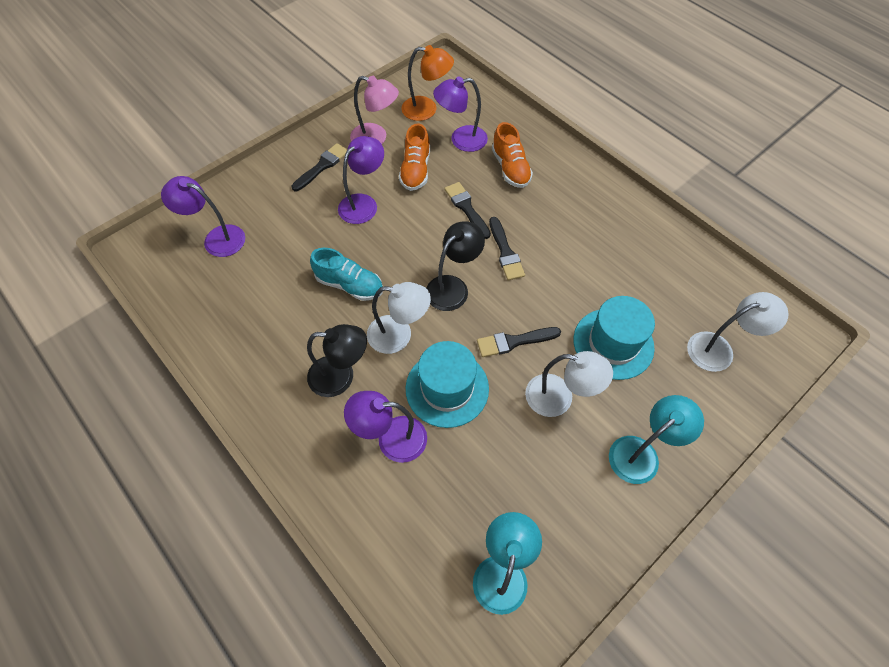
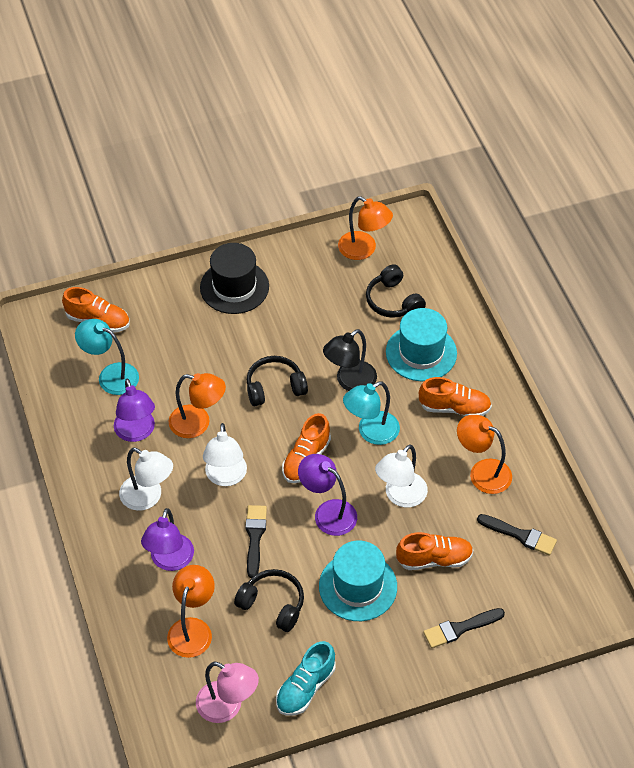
black brush: [292,143,347,191] [444,182,491,239] [477,327,561,357] [489,217,525,280] = 4 -> [245,505,267,578] [423,608,505,648] [477,514,557,555] = 3
black hat: none = 0 -> [200,243,269,314] = 1
black headphones: none = 0 -> [234,569,304,632] [247,356,308,406] [366,264,426,318] = 3
black lamp: [307,324,367,397] [426,221,485,311] = 2 -> [323,329,377,391] = 1
orange lamp: [401,45,454,121] = 1 -> [167,565,215,658] [168,373,226,438] [338,196,393,260] [457,415,512,494] = 4
orange shoe: [399,123,430,191] [492,122,533,188] = 2 -> [62,287,130,333] [282,413,331,483] [396,532,473,570] [419,377,492,416] = 4
purple lamp: [161,176,245,257] [338,136,384,224] [344,391,427,463] [433,77,488,152] = 4 -> [114,378,155,442] [141,508,194,571] [298,454,357,536] = 3

